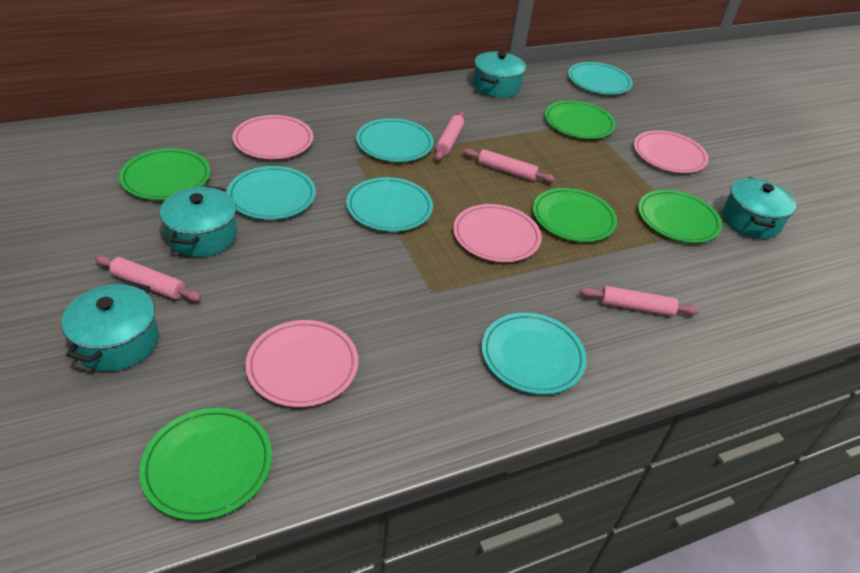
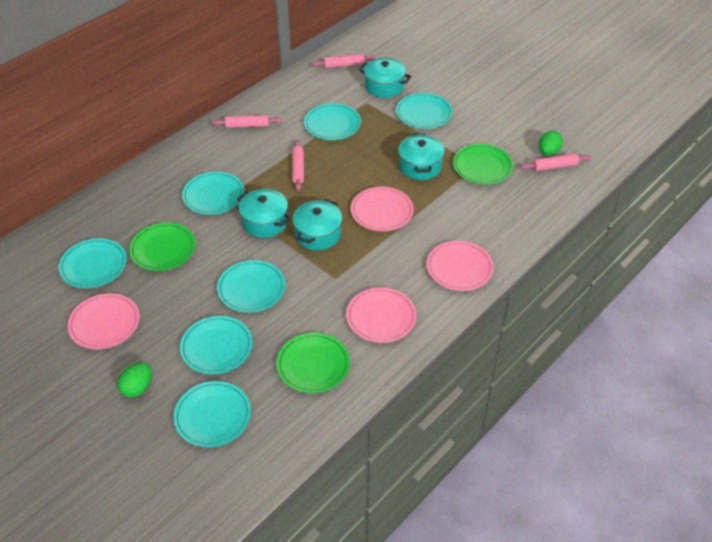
green egg: none = 0 -> [118,363,152,397] [539,131,563,156] = 2
green plate: [119,148,210,200] [139,408,272,521] [533,188,617,242] [545,100,616,139] [638,190,722,243] = 5 -> [129,223,196,271] [276,333,350,393] [453,144,513,185] = 3
turquoise plate: [227,166,316,220] [346,177,433,232] [356,118,434,162] [482,313,587,394] [568,62,633,95] = 5 -> [58,238,127,288] [173,381,251,447] [180,316,253,374] [182,171,244,215] [217,260,286,313] [304,103,361,140] [396,93,453,129] = 7

